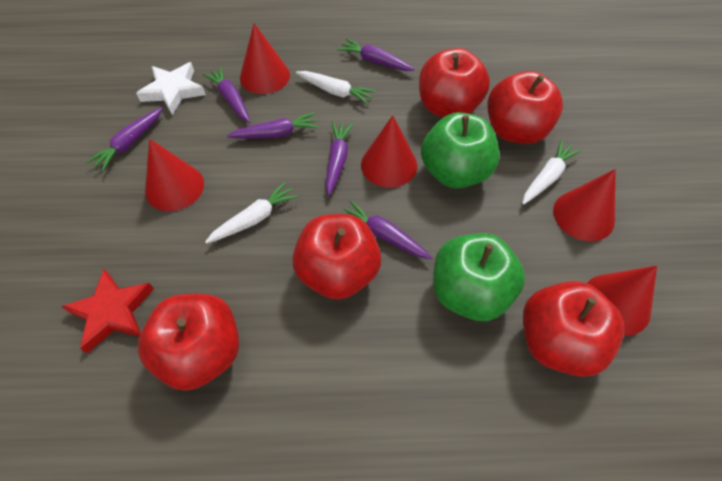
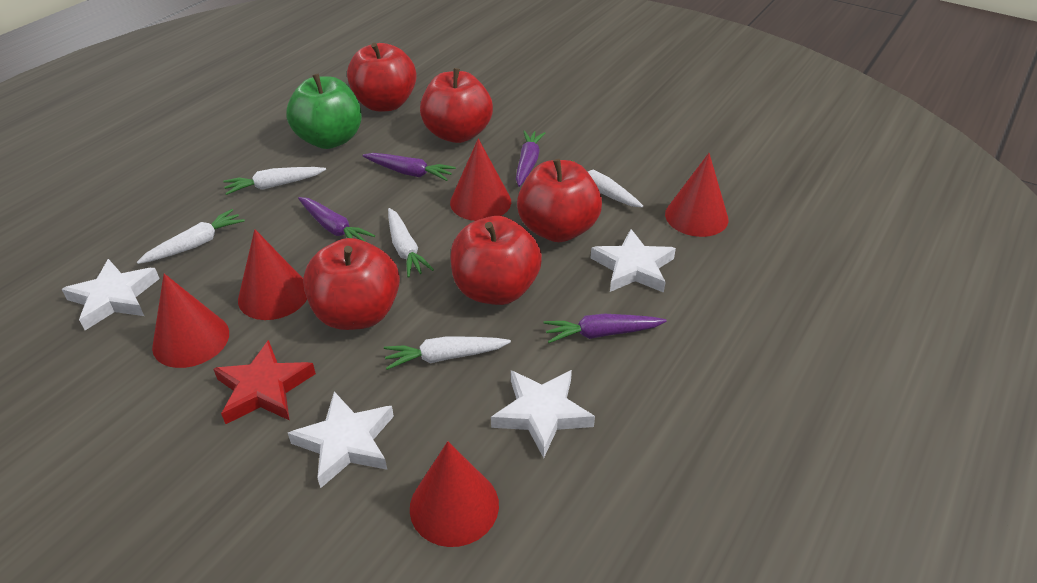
green apple: [421,112,499,189] [433,233,525,321] = 2 -> [286,74,362,149] = 1
purple carrot: [87,108,162,172] [202,66,250,123] [227,112,319,139] [326,121,353,196] [337,38,415,71] [344,201,432,259] = 6 -> [298,197,375,242] [363,153,456,181] [516,130,545,187] [544,314,667,343] = 4
white carrot: [205,182,298,244] [296,71,376,105] [522,140,581,205] = 3 -> [137,209,245,264] [223,167,326,195] [384,336,511,370] [388,208,434,278] [571,160,643,208] = 5
white star: [136,62,206,115] = 1 -> [61,259,160,330] [288,392,394,488] [491,370,595,458] [591,229,676,293] = 4

